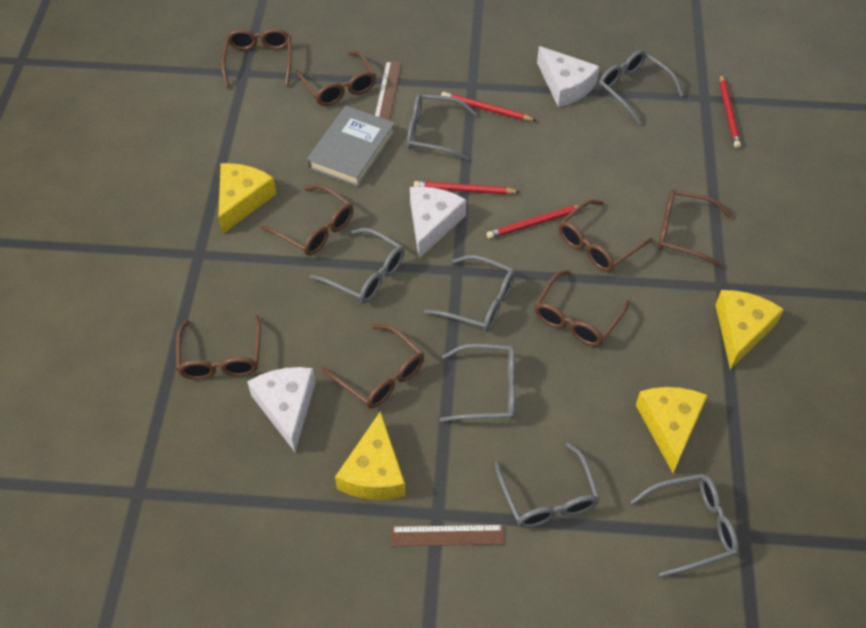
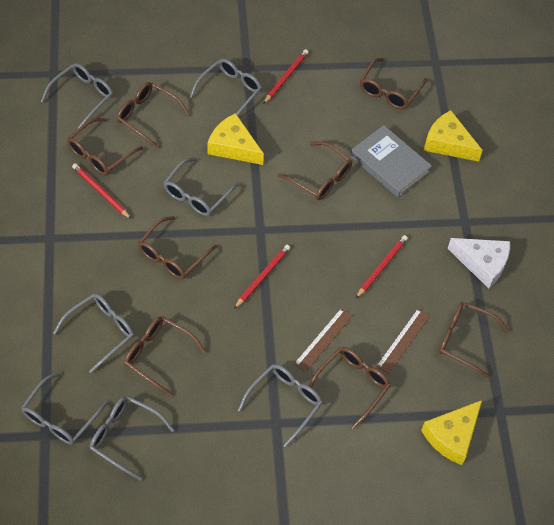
white cheese: [247,367,316,452] [410,187,466,259] [537,46,600,107] = 3 -> [447,238,510,288] = 1
yellow cheese: [218,163,277,234] [335,411,406,500] [636,387,708,473] [715,290,784,370] = 4 -> [208,113,264,165] [421,400,482,465] [424,110,483,162] = 3

